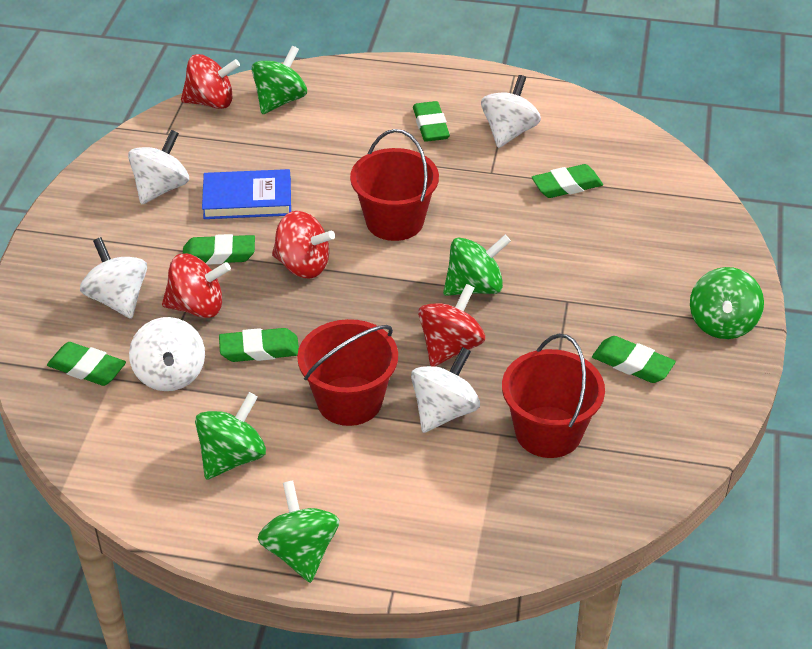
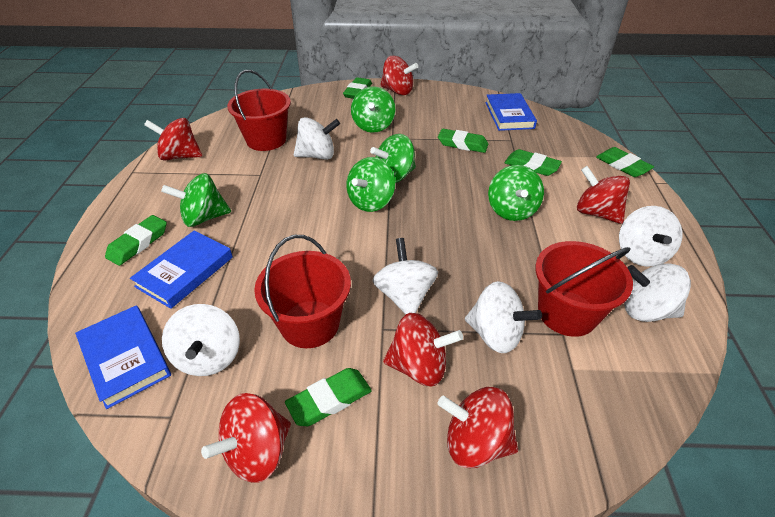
blue book: [202,169,291,219] = 1 -> [75,305,171,409] [130,230,233,309] [485,93,537,131] = 3
red spinning top: [162,253,231,318] [181,54,240,109] [272,211,335,279] [418,284,485,366] = 4 -> [144,118,202,161] [201,393,291,483] [380,56,418,95] [383,313,463,387] [438,387,518,468] [577,166,630,224] = 6
white spinning top: [80,237,147,319] [128,130,189,205] [129,317,205,391] [411,347,480,433] [481,75,541,148] = 5 -> [162,304,240,376] [294,117,340,160] [372,238,438,314] [465,281,542,353] [619,206,683,267] [624,263,691,322] = 6

